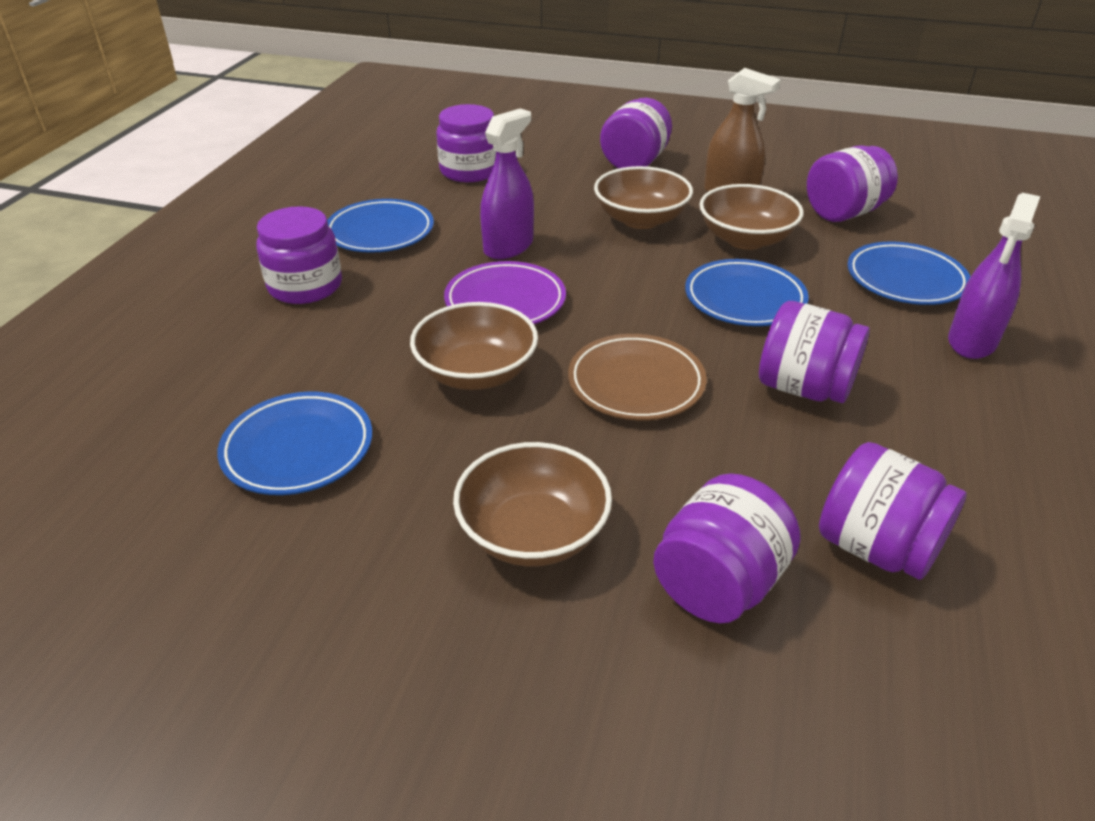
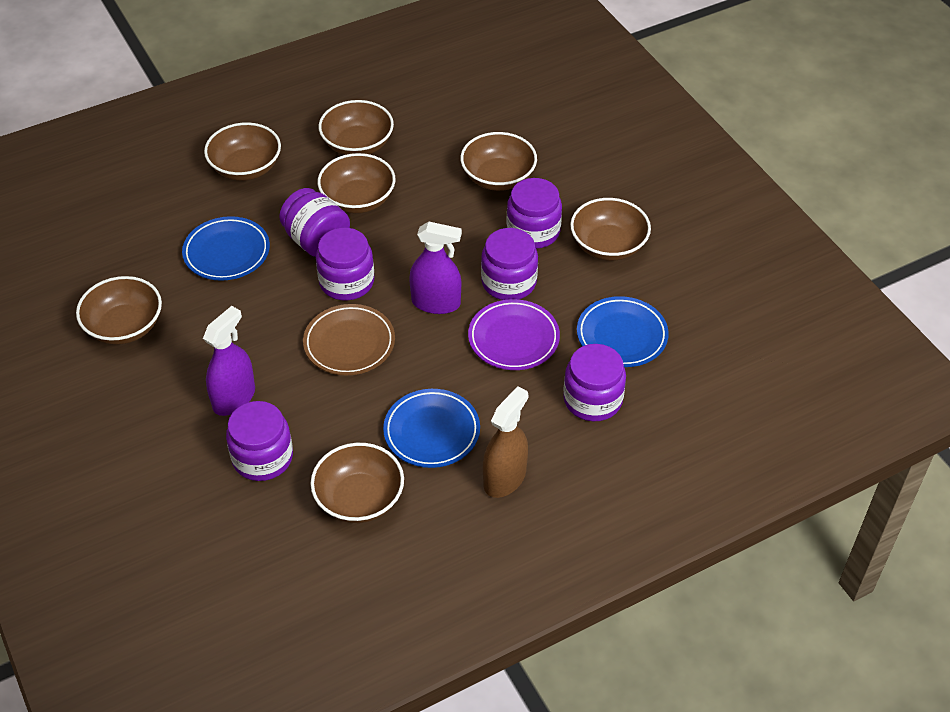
blue plate: [217,392,372,495] [327,199,434,253] [685,259,809,326] [847,241,970,305] = 4 -> [182,216,270,281] [383,389,480,468] [577,296,669,367] = 3
brown bowl: [410,302,538,390] [453,442,612,567] [594,166,693,229] [700,184,804,250] = 4 -> [76,276,162,345] [204,122,281,181] [310,443,404,523] [318,153,395,213] [319,100,394,155] [460,132,537,191] [570,198,651,261] = 7
purple jar: [256,206,342,304] [436,104,496,182] [600,98,672,169] [653,473,801,623] [759,301,870,403] [807,145,898,222] [819,442,967,580] = 7 -> [226,401,293,481] [279,188,350,257] [316,228,374,300] [481,228,538,300] [506,178,562,249] [563,344,626,421] = 6

